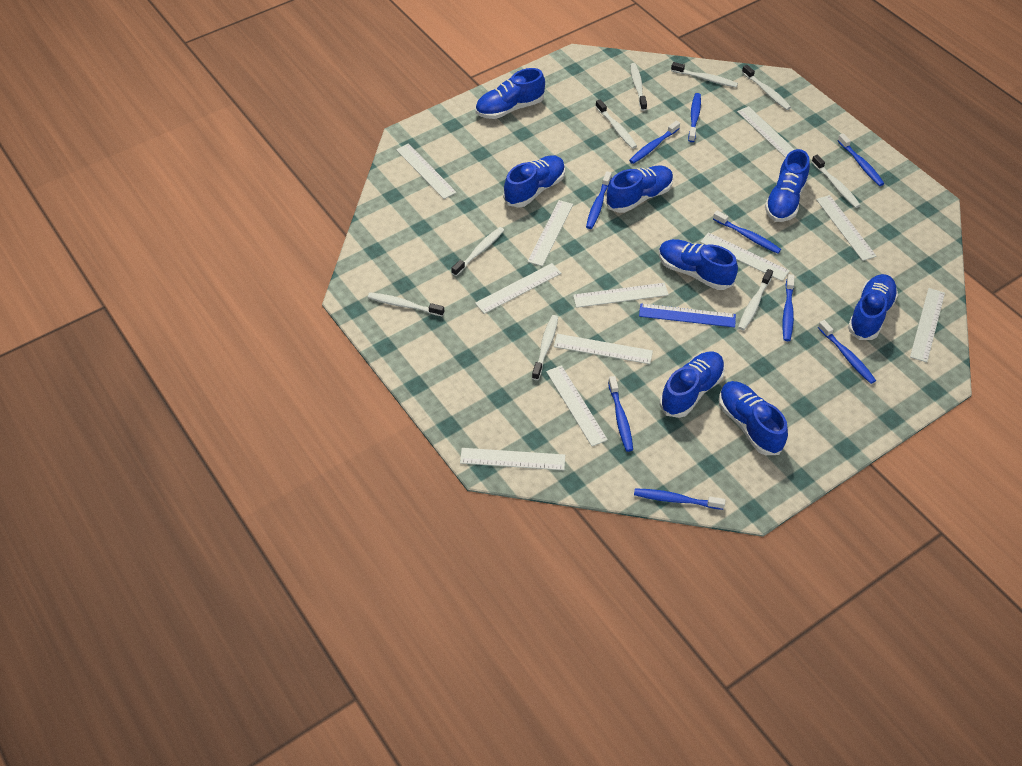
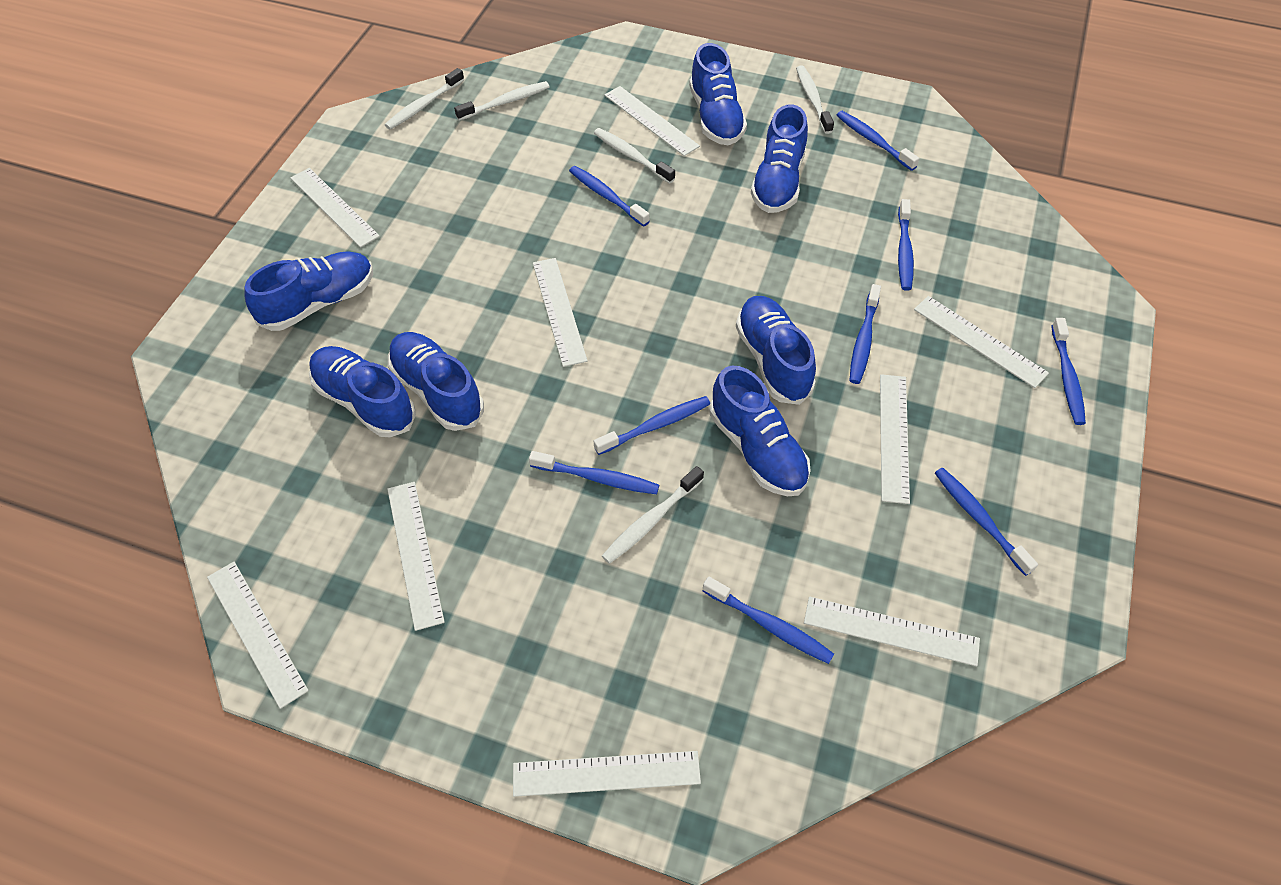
blue ruler: [639,303,736,328] = 1 -> none = 0
blue shoe: [475,68,545,119] [503,155,565,208] [606,166,674,213] [659,239,738,290] [660,352,725,418] [719,381,788,455] [765,149,810,222] [848,274,898,340] = 8 -> [245,251,373,331] [309,346,416,437] [388,332,484,431] [689,43,747,145] [710,366,811,496] [736,296,816,405] [751,104,808,213] = 7
white ruler: [396,143,457,199] [460,448,565,470] [475,263,561,314] [527,200,573,266] [546,365,608,446] [554,334,653,364] [573,283,669,308] [701,232,790,281] [737,106,795,158] [816,195,876,261] [910,288,945,362] = 11 -> [207,562,309,709] [291,168,380,248] [387,482,445,631] [513,751,701,797] [533,258,588,367] [604,86,700,156] [804,597,980,666] [880,374,910,504] [914,296,1049,388] = 9
white toothbrush: [367,293,444,316] [451,227,504,276] [532,315,558,380] [595,99,637,149] [630,63,647,111] [671,62,738,87] [738,269,773,330] [742,65,791,110] [812,155,861,208] = 9 -> [385,68,464,130] [454,81,549,121] [594,128,675,183] [602,466,704,564] [796,65,834,134] = 5

